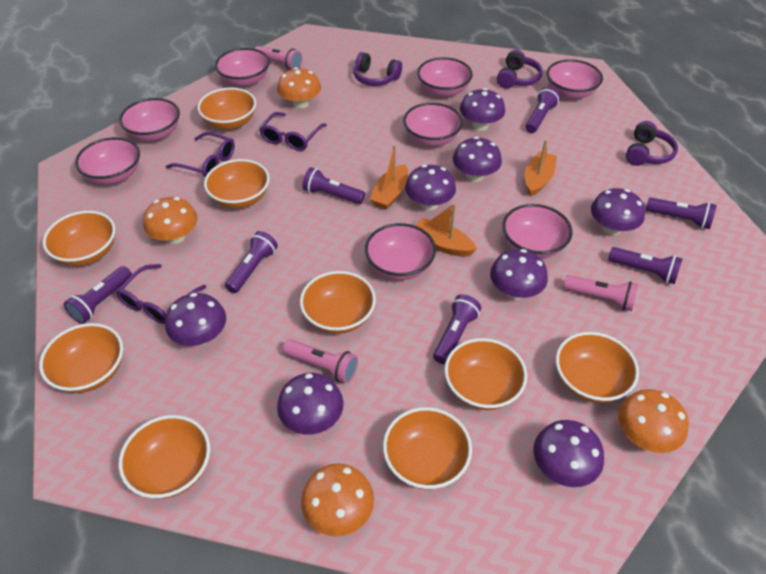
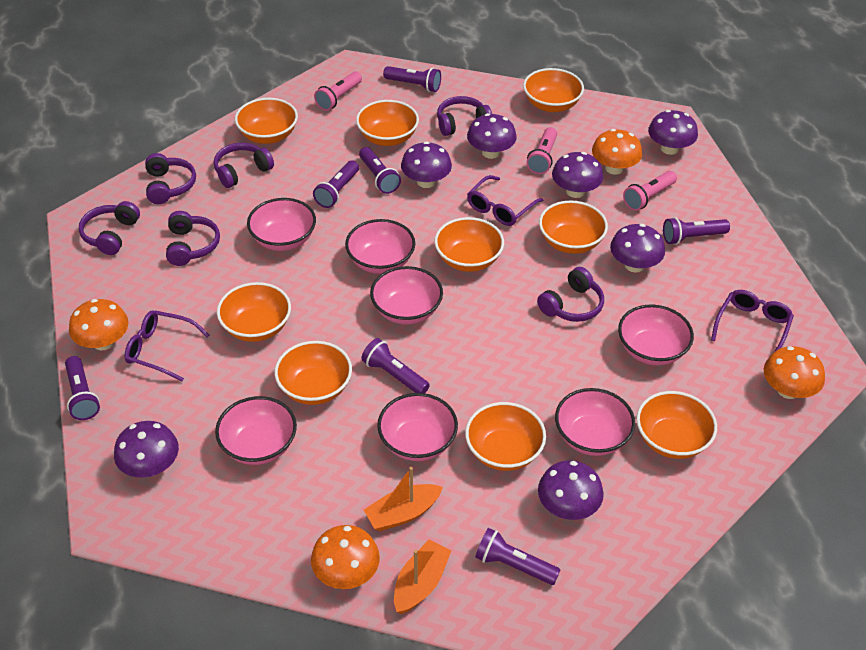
orange boat: [370,145,408,210] [416,203,477,257] [525,139,557,197] = 3 -> [364,467,443,531] [394,540,452,614] = 2
pink bowl: [75,137,140,184] [119,98,180,141] [215,48,270,87] [365,223,436,280] [403,103,463,146] [417,57,473,97] [502,204,573,259] [547,59,603,99] = 8 -> [215,396,297,465] [247,198,316,251] [345,219,415,274] [370,266,443,325] [377,393,458,461] [555,388,635,456] [618,305,694,366] = 7
purple headphones: [353,52,402,86] [497,50,543,89] [626,121,678,166] = 3 -> [79,201,140,255] [145,153,196,204] [166,211,220,266] [214,143,274,188] [437,96,492,136] [537,267,604,322] = 6
purple mushroom: [165,293,226,346] [277,373,344,435] [405,165,456,210] [453,137,502,182] [460,88,505,131] [490,249,548,299] [533,420,604,487] [591,188,645,235] = 8 -> [114,421,179,478] [401,141,452,188] [467,113,517,159] [538,460,604,520] [552,152,603,198] [610,224,665,273] [648,110,698,155] = 7

